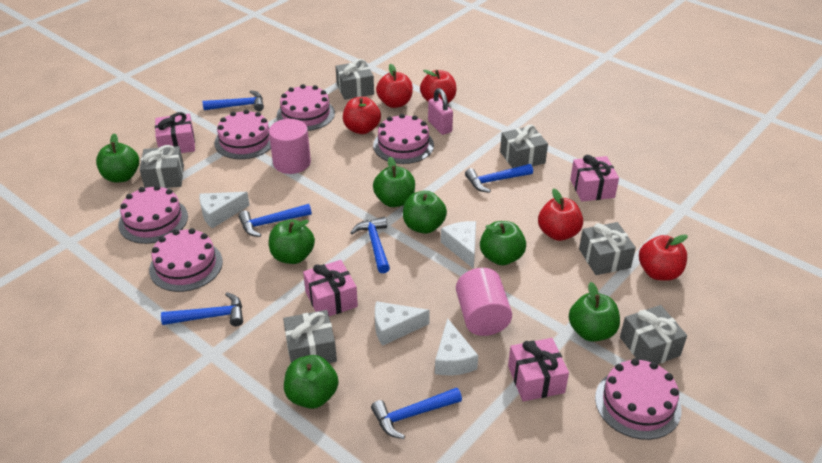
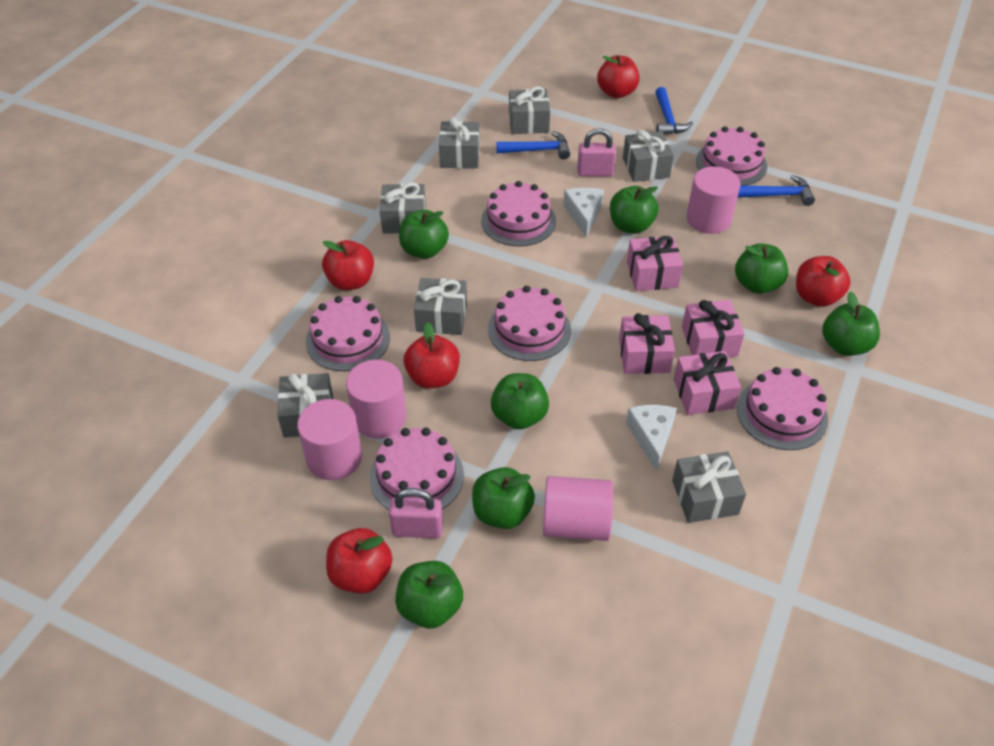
blue hammer: [161,292,243,326] [203,90,264,111] [238,204,312,237] [350,217,390,273] [371,388,462,439] [465,164,533,193] = 6 -> [496,131,570,159] [655,87,693,135] [738,175,815,206] = 3
grey gift: [140,145,184,188] [283,310,337,363] [336,59,374,100] [500,124,548,168] [579,222,636,275] [620,305,687,364] = 6 -> [277,373,333,438] [380,182,426,233] [414,278,467,335] [439,117,480,168] [509,87,550,134] [623,130,674,182] [672,451,746,523] = 7
pink cylinder: [269,119,311,174] [456,268,512,336] = 2 -> [297,399,362,480] [346,360,406,439] [543,476,613,541] [686,166,741,234] = 4
pink padlock: [428,88,453,135] = 1 -> [389,488,443,539] [577,128,617,177] = 2
white cheese: [199,192,250,228] [375,301,430,346] [435,318,478,375] [441,221,476,269] = 4 -> [563,188,604,238] [626,405,677,472] = 2

